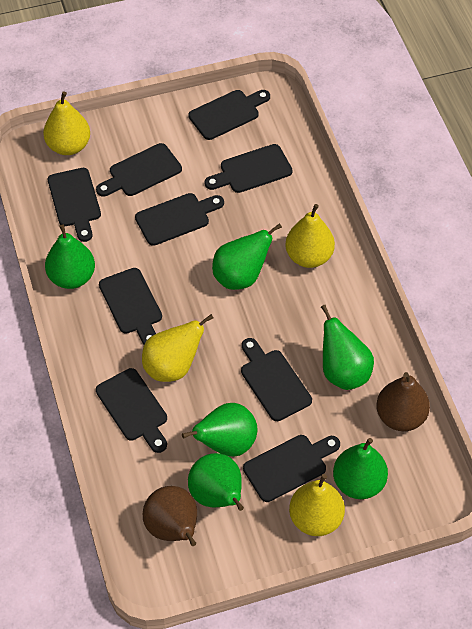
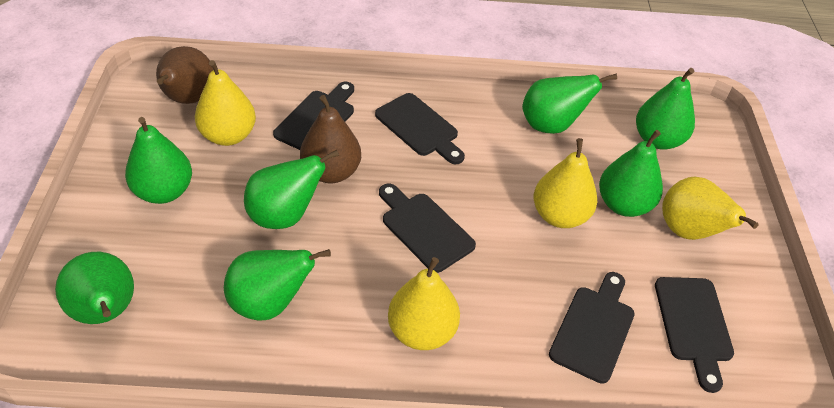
black cutting board: [48,168,101,242] [96,143,182,197] [96,368,167,453] [99,268,162,345] [135,193,224,246] [188,90,270,140] [205,144,293,193] [241,338,312,421] [243,435,340,502] = 9 -> [273,82,354,150] [375,93,465,164] [379,184,476,273] [549,272,635,384] [655,277,734,393] = 5
green pear: [45,224,95,289] [182,403,257,457] [188,453,244,511] [212,223,282,290] [321,305,374,390] [333,438,388,499] = 6 -> [55,252,134,324] [125,117,192,204] [224,249,331,321] [244,150,339,229] [522,73,617,134] [599,130,663,217] [636,68,695,150] = 7

